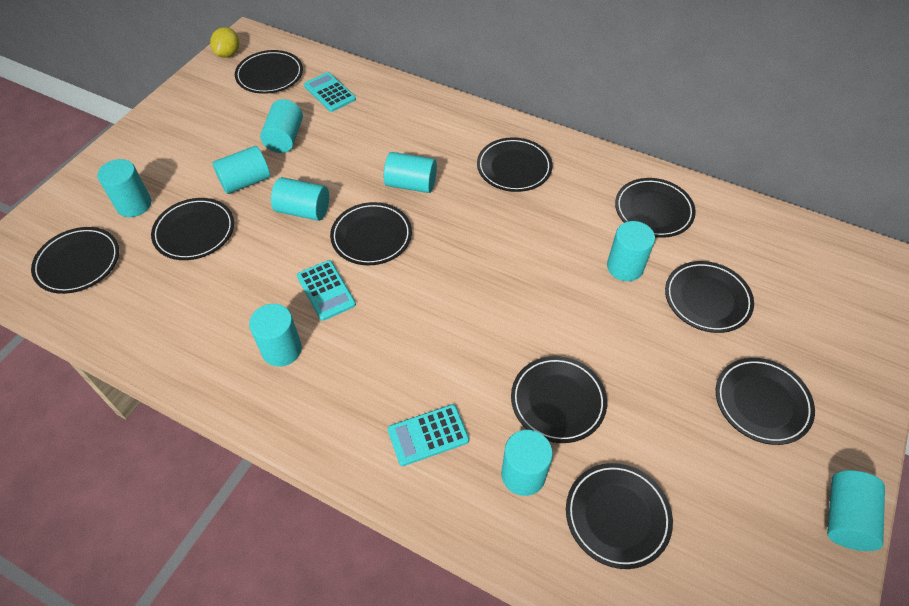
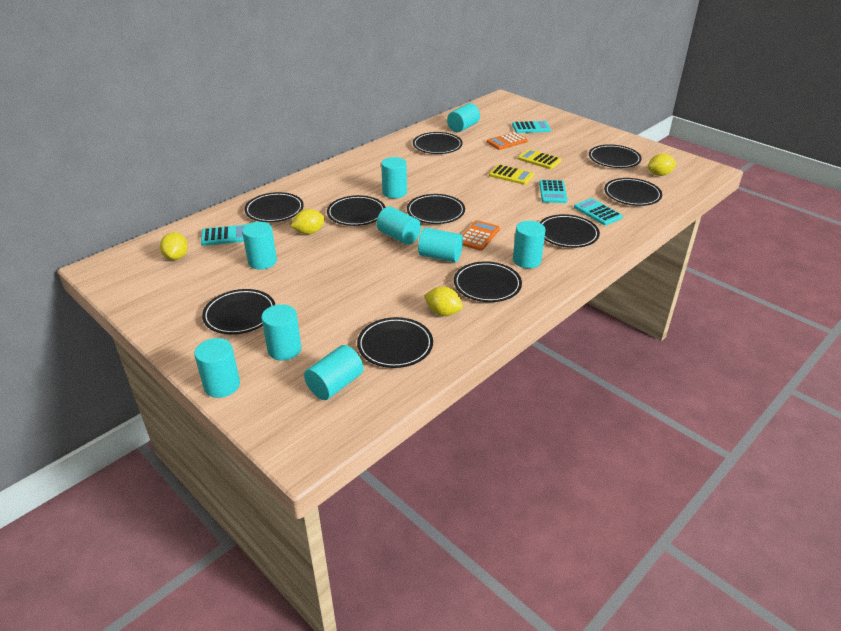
orange calculator: none = 0 -> [462,220,500,251] [487,132,528,150] = 2
turquoise calculator: [297,260,356,321] [304,72,356,112] [388,404,469,466] = 3 -> [201,225,246,246] [512,121,551,133] [539,180,568,203] [574,198,623,226] = 4
yellow calculator: none = 0 -> [489,164,534,185] [518,149,562,169] = 2
yellow lemon: [210,27,239,58] = 1 -> [160,232,188,260] [291,209,325,234] [424,286,463,316] [647,154,676,176] = 4

